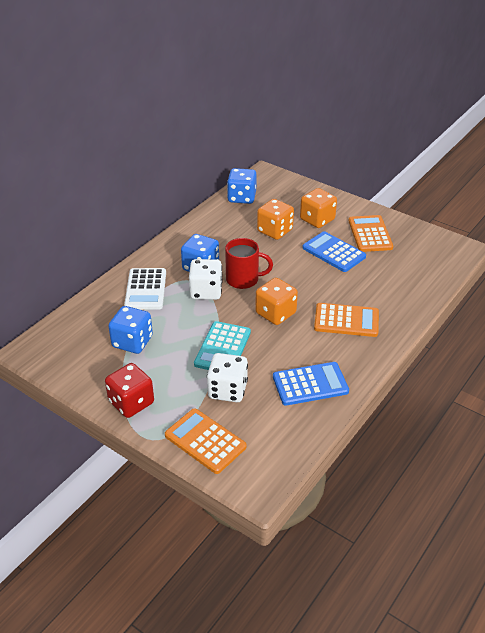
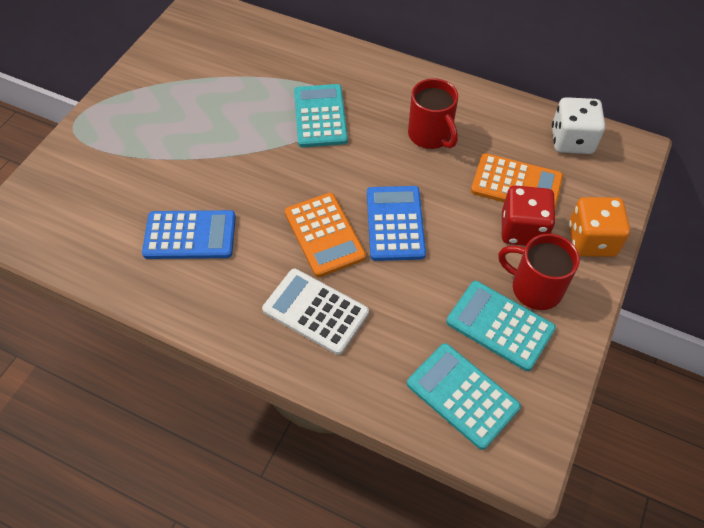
blue dice: [108,306,153,354] [181,234,219,272] [227,168,257,204] = 3 -> none = 0
orange calculator: [165,408,247,474] [314,303,379,337] [349,215,393,252] = 3 -> [285,193,366,277] [471,153,563,209] = 2
orange dice: [255,278,298,325] [257,199,294,240] [300,188,337,228] = 3 -> [569,197,630,257] = 1
red mug: [225,238,273,289] = 1 -> [408,78,458,149] [498,234,580,310] = 2
turquoise calculator: [194,321,251,370] = 1 -> [294,84,348,147] [407,343,521,450] [446,281,556,371] = 3
white dice: [189,259,223,300] [207,353,248,402] = 2 -> [552,97,605,154] = 1

